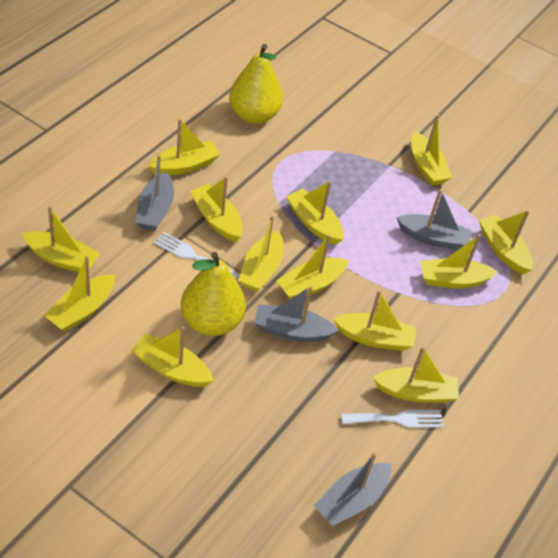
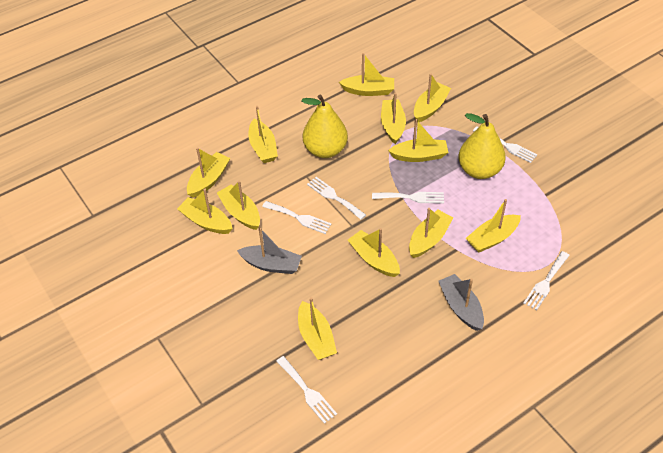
grey boat: [135,155,174,231] [254,286,339,342] [314,452,392,526] [396,189,472,250] = 4 -> [237,228,302,274] [438,274,484,331] = 2
white fork: [154,232,239,279] [341,410,444,428] = 2 -> [262,201,332,234] [276,356,337,424] [307,177,366,220] [372,192,444,204] [473,126,537,163] [524,251,570,310] = 6
yellow boat: [22,206,100,272] [44,256,115,332] [131,326,214,387] [148,118,220,175] [190,176,243,242] [238,215,283,292] [276,234,348,299] [286,181,344,245] [333,290,416,351] [373,346,459,403] [411,114,452,186] [420,234,498,289] [479,210,533,274] = 13 -> [177,189,232,234] [187,148,230,198] [217,181,260,230] [248,106,278,163] [298,297,337,360] [339,53,394,96] [348,228,400,277] [381,93,406,144] [388,119,448,162] [409,208,453,258] [414,74,451,123] [466,199,521,253] = 12

